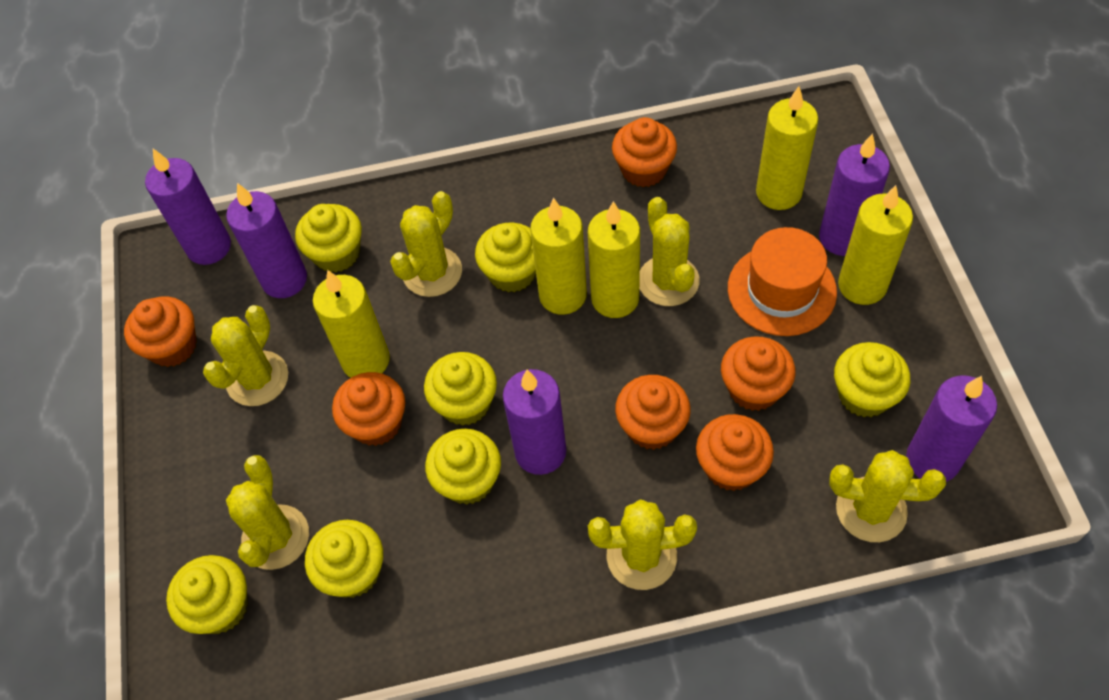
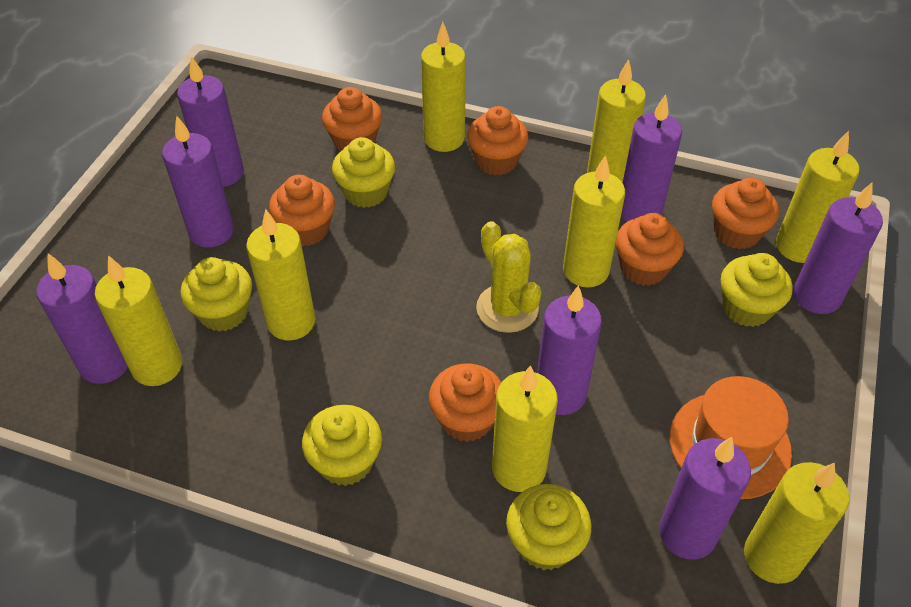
purple candle: [145,149,231,265] [226,183,307,298] [503,369,566,475] [819,133,890,256] [906,376,997,482] = 5 -> [36,253,128,384] [162,116,234,248] [177,56,244,187] [537,285,602,415] [621,94,682,221] [659,437,751,559] [793,182,883,314] = 7
yellow cactus: [203,305,288,406] [226,455,309,570] [390,191,462,297] [588,499,697,590] [639,197,700,306] [829,450,946,542] = 6 -> [476,221,541,333] = 1
yellow candle: [313,270,390,378] [530,198,587,315] [588,201,640,318] [756,86,818,210] [838,185,913,305] = 5 -> [95,255,182,386] [246,209,316,340] [421,22,466,152] [492,365,558,492] [563,155,625,287] [587,59,646,183] [744,462,849,584] [776,131,860,263] = 8
yellow cupcake: [166,555,248,634] [295,204,362,272] [305,520,383,598] [424,352,497,426] [425,429,501,505] [475,223,536,292] [834,342,910,417] = 7 -> [181,257,252,332] [302,405,382,486] [332,137,395,208] [506,484,591,570] [721,253,793,327] = 5

